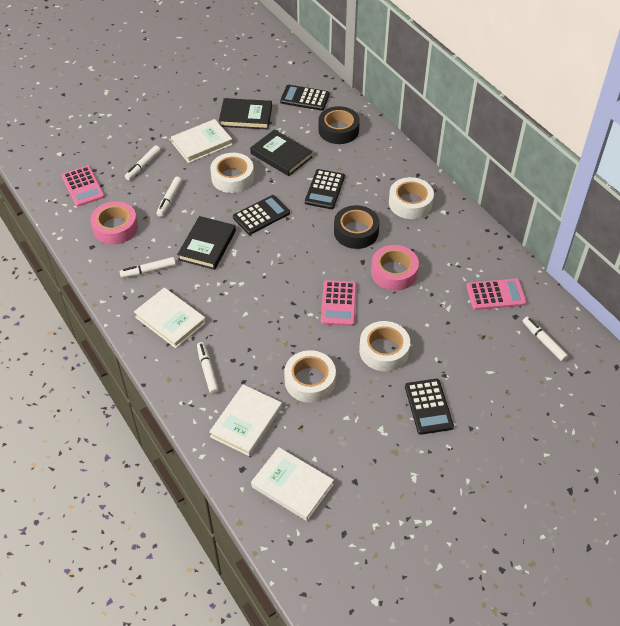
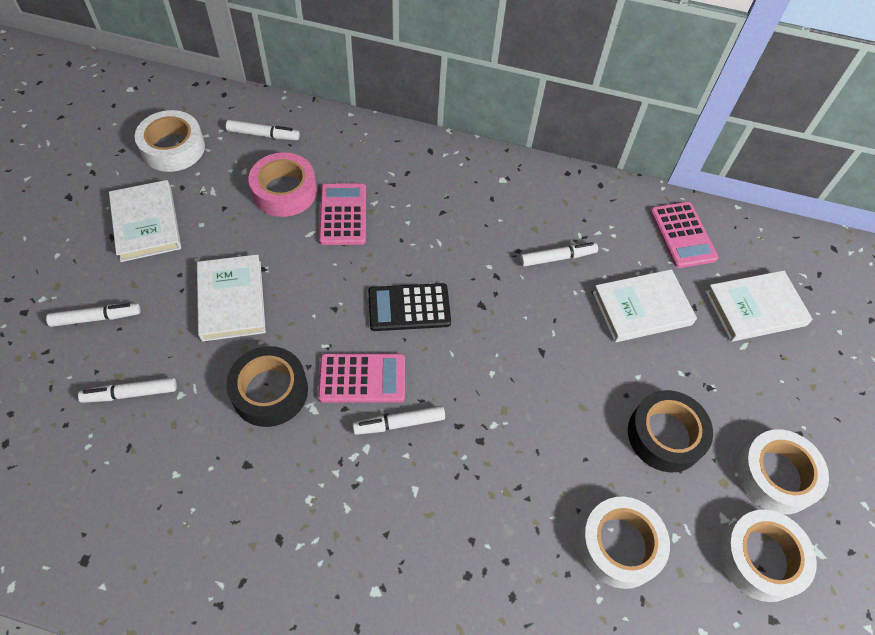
black book: [177,216,236,270] [219,98,272,129] [250,129,312,176] = 3 -> none = 0
black calculator: [233,195,290,235] [280,85,330,111] [305,169,345,209] [405,379,454,435] = 4 -> [368,283,451,331] = 1
pink tape: [90,201,138,245] [371,245,419,291] = 2 -> [248,152,317,217] = 1

